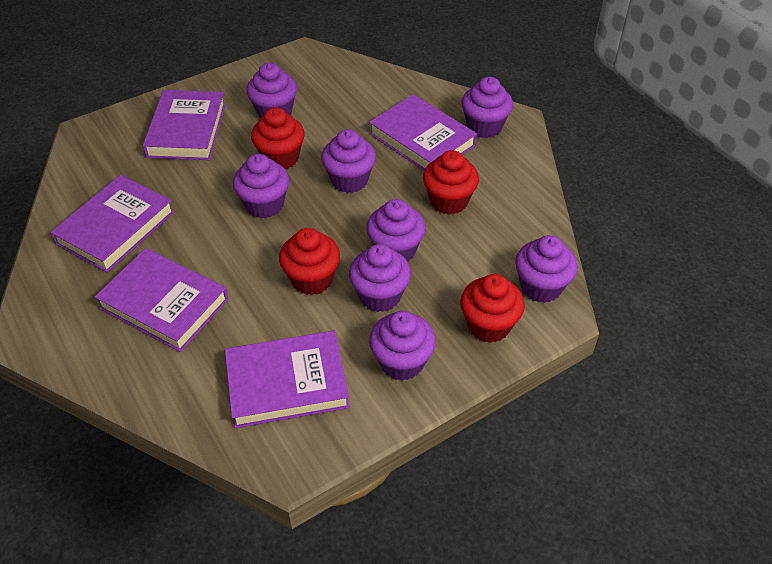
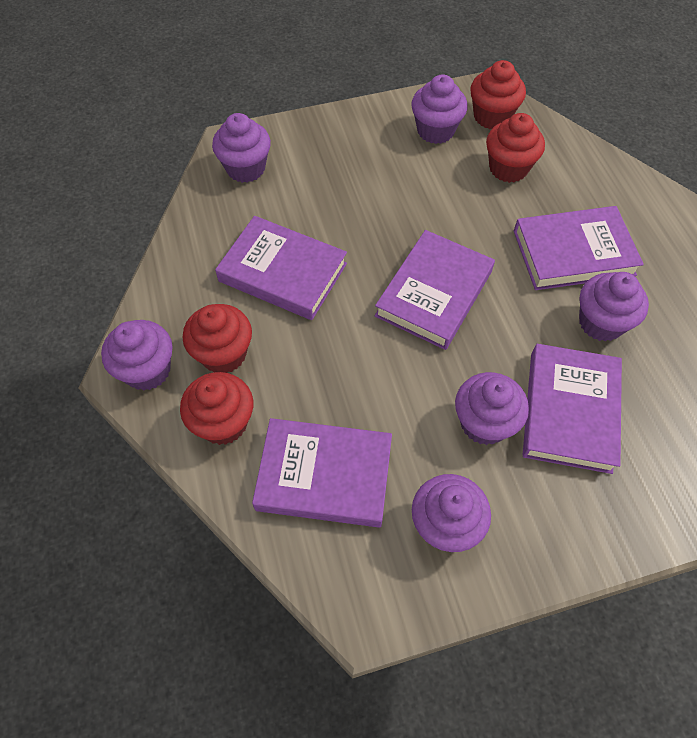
purple cupcake: [233,154,289,218] [246,63,297,118] [321,129,376,193] [349,244,411,312] [366,199,426,262] [369,311,436,381] [462,77,513,138] [515,235,578,303] = 8 -> [101,320,173,391] [212,113,271,183] [411,74,468,144] [412,474,491,552] [455,372,529,445] [579,272,649,341] = 6

